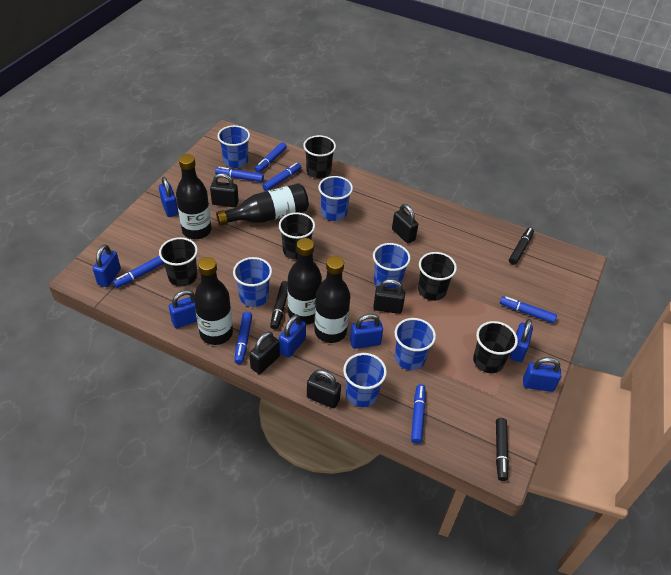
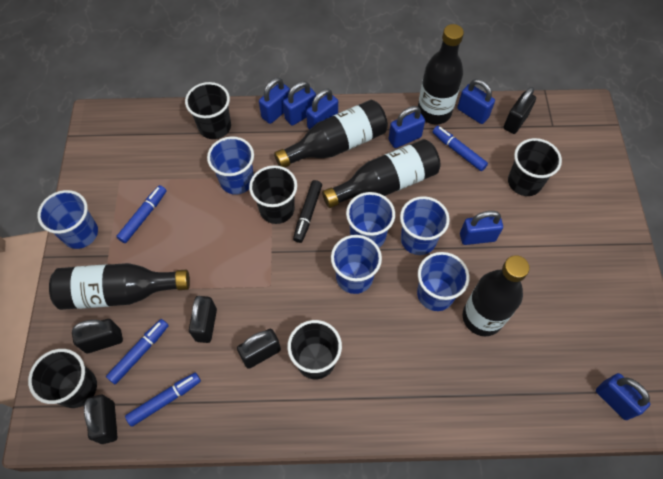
black marker: [270,281,288,329] [496,418,509,481] [509,228,534,265] = 3 -> [293,180,322,243] = 1
blue marker: [113,256,164,288] [215,167,264,182] [234,312,252,364] [255,142,287,173] [262,163,301,191] [411,384,426,444] [500,296,557,323] = 7 -> [106,319,169,385] [116,185,166,243] [125,372,201,427] [432,126,488,171] = 4

